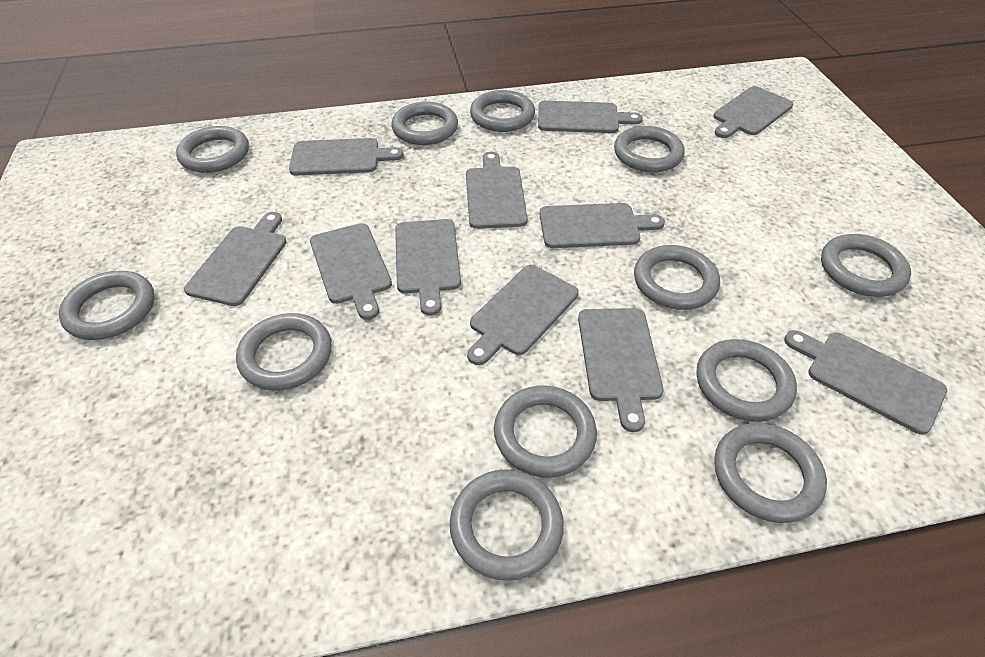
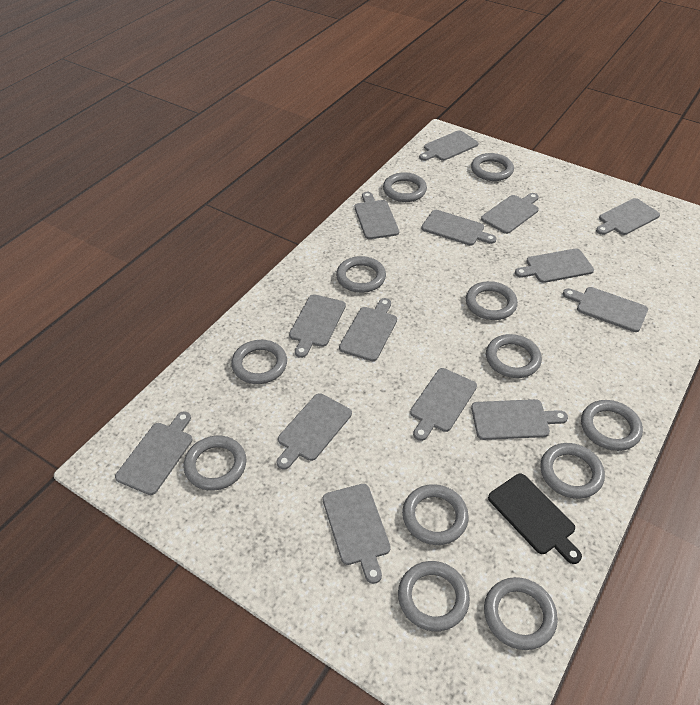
black cutting board: none = 0 -> [488,474,582,564] = 1
grey cutting board: [184,212,287,306] [289,138,404,175] [310,223,392,320] [395,219,461,316] [466,152,527,229] [467,265,579,365] [538,101,643,133] [539,203,665,248] [578,308,664,432] [713,86,794,138] [784,330,947,435] = 11 -> [115,411,193,495] [277,393,352,470] [289,294,346,358] [323,484,391,584] [339,298,397,361] [354,192,399,239] [410,368,477,441] [419,130,479,161] [421,210,497,246] [471,399,568,440] [481,193,539,234] [515,248,594,283] [563,287,648,332] [596,198,660,235] = 14

